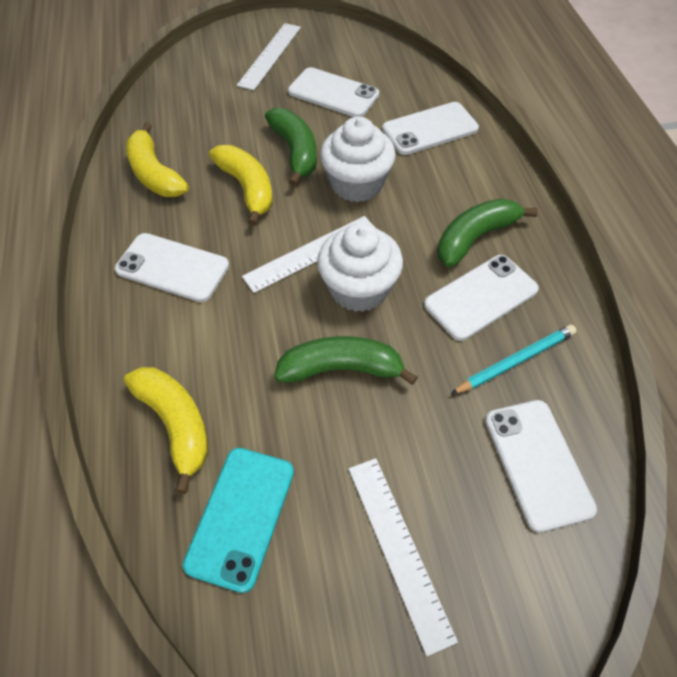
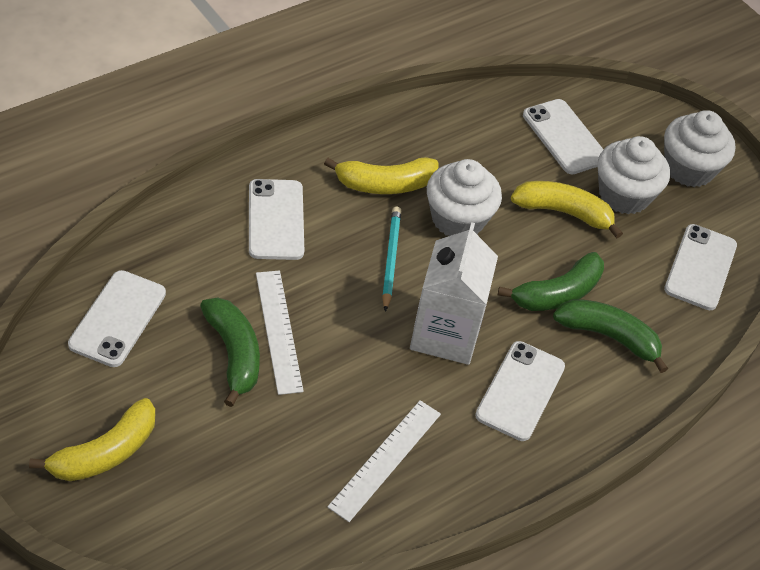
turquoise phone: [183,448,294,593] = 1 -> none = 0
white carton: none = 0 -> [410,222,498,365] = 1
white cupcake: [317,223,403,312] [320,116,396,202] = 2 -> [427,159,502,236] [597,136,670,215] [664,110,735,187] = 3
white ruler: [237,23,301,90] [242,216,374,293] [349,458,458,656] = 3 -> [256,271,304,395] [327,400,441,522] = 2

